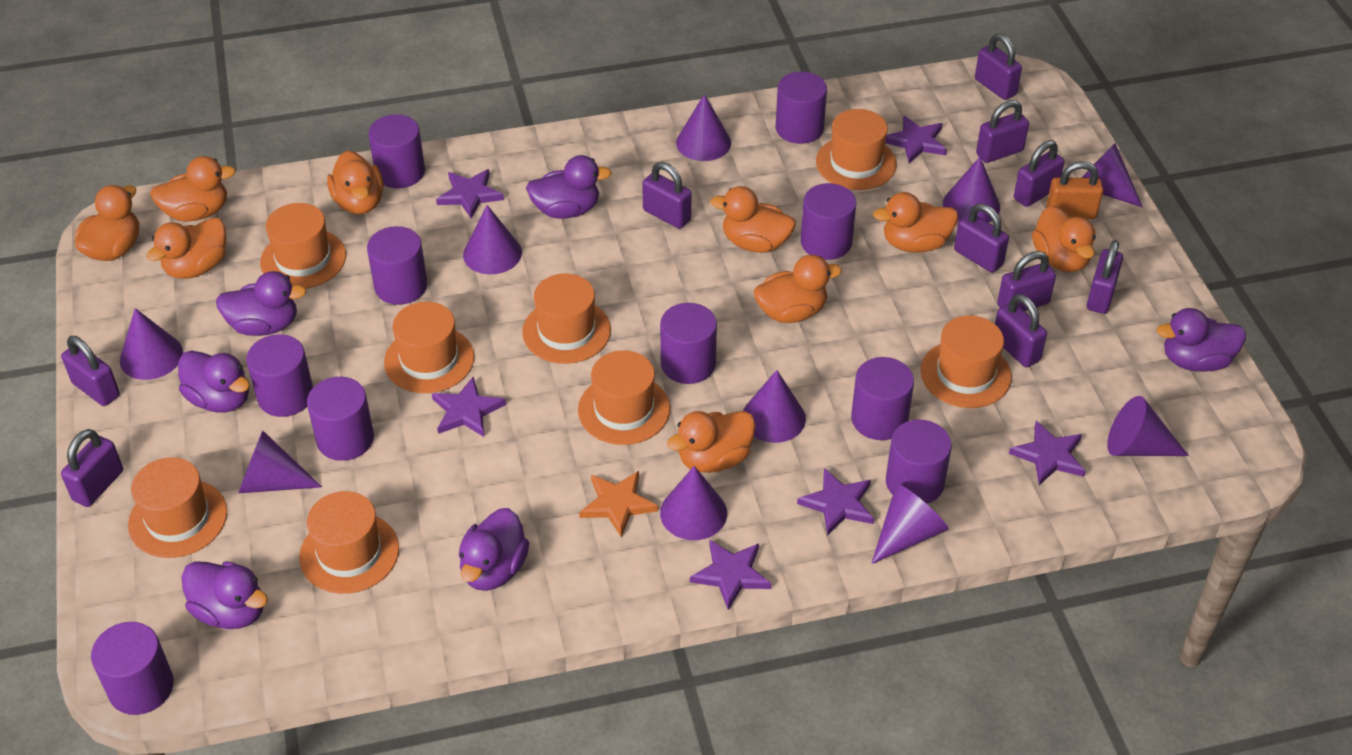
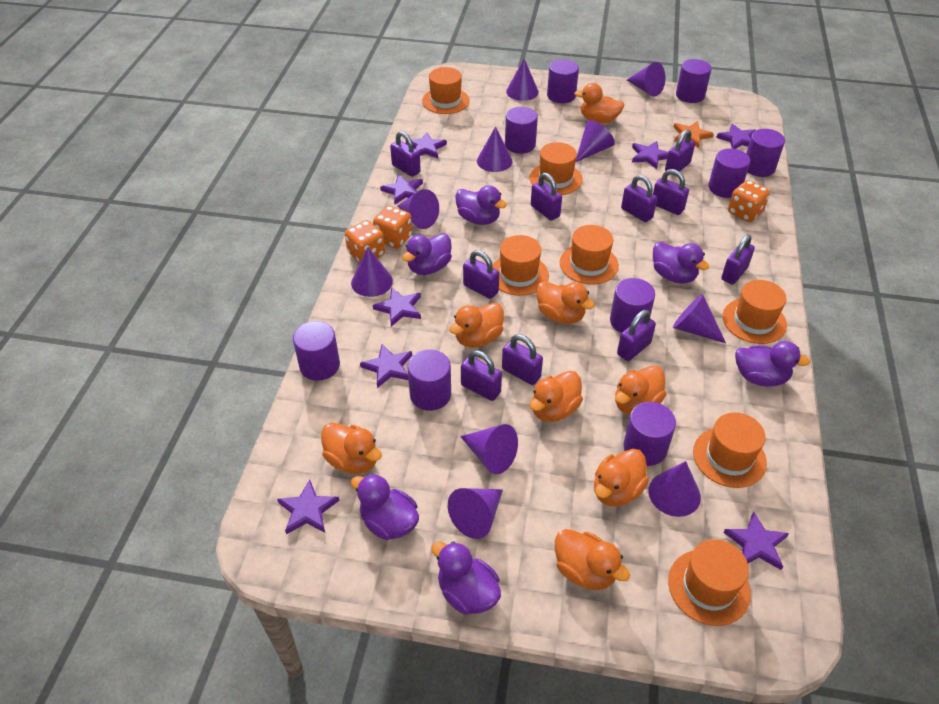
orange dice: none = 0 -> [345,220,385,263] [373,205,412,249] [728,180,770,222] = 3
orange duck: [75,185,139,261] [146,217,226,279] [150,156,236,222] [327,151,384,215] [667,411,756,473] [710,186,796,253] [754,255,842,323] [873,192,958,253] [1032,205,1096,272] = 9 -> [321,422,382,474] [449,303,504,348] [530,371,583,422] [537,281,595,324] [555,529,630,590] [574,83,625,124] [594,449,649,507] [615,365,666,415] = 8
orange hat: [128,457,227,558] [260,203,346,288] [299,491,399,594] [384,302,474,393] [522,273,611,364] [578,350,670,445] [816,109,897,190] [920,316,1012,408] = 8 -> [422,67,470,114] [493,235,549,296] [530,142,582,195] [560,225,619,284] [668,539,751,626] [693,412,767,488] [723,280,787,344] = 7
orange padlock: [1046,161,1103,219] = 1 -> none = 0
purple cylinder: [91,622,174,715] [246,334,313,417] [307,377,374,461] [367,226,427,305] [368,114,425,188] [660,303,717,384] [776,72,827,144] [801,183,857,260] [851,357,914,440] [886,420,952,504] = 10 -> [293,321,340,381] [407,349,451,411] [505,107,538,154] [547,59,579,103] [610,278,655,333] [623,402,676,466] [676,59,712,103] [708,148,750,198] [746,129,785,177] = 9
purple star: [432,377,506,437] [436,169,504,219] [690,540,772,610] [797,468,874,536] [885,116,947,163] [1009,421,1086,485] = 6 -> [277,479,340,534] [360,344,412,388] [373,287,421,327] [380,174,423,204] [406,132,447,159] [632,141,668,169] [716,124,756,149] [723,511,789,570] = 8

